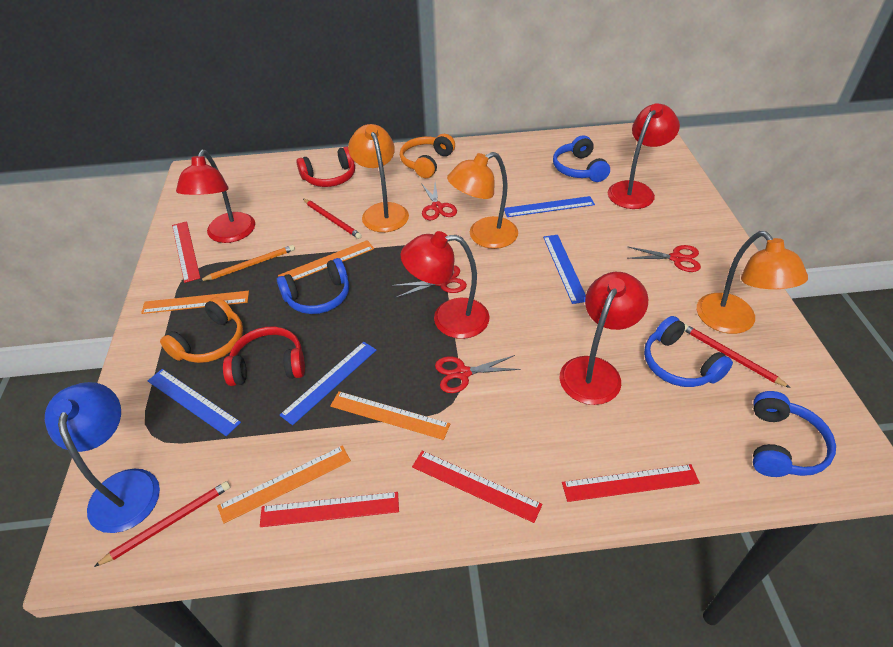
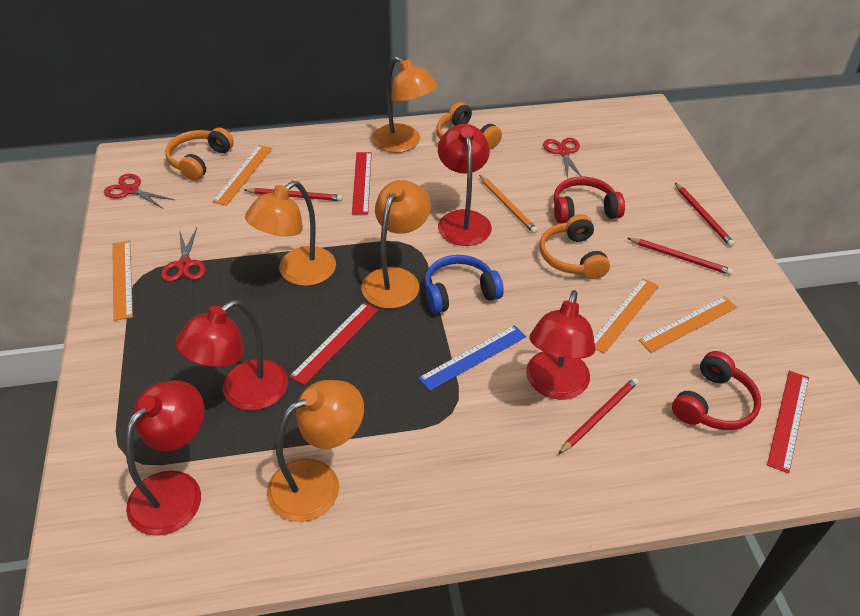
blue headphones: [277,258,349,314] [553,135,610,182] [644,316,733,387] [753,391,836,477] = 4 -> [424,255,504,314] = 1
blue lamp: [45,382,160,533] = 1 -> none = 0
blue ruler: [148,369,241,436] [280,342,376,425] [504,196,595,217] [543,235,586,304] = 4 -> [418,325,526,391] = 1
orange headphones: [160,297,243,363] [400,134,455,178] = 2 -> [165,127,234,181] [436,102,502,149] [539,214,610,279] = 3
orange lamp: [348,124,409,232] [447,152,518,249] [697,231,808,334] = 3 -> [245,181,336,286] [267,380,364,522] [361,180,431,309] [372,56,438,153] = 4
red pencil: [94,481,230,567] [303,199,362,239] [685,324,791,388] = 3 -> [244,188,343,201] [558,377,638,454] [627,238,733,275] [675,183,735,247] = 4
red ruler: [172,221,200,283] [260,492,399,527] [412,451,542,523] [562,464,700,502] = 4 -> [289,302,379,386] [352,152,372,214] [767,371,809,473] = 3
red scissors: [391,265,467,298] [421,182,457,220] [435,355,520,393] [627,245,701,272] = 4 -> [104,174,175,209] [161,228,206,282] [543,138,582,179] = 3

